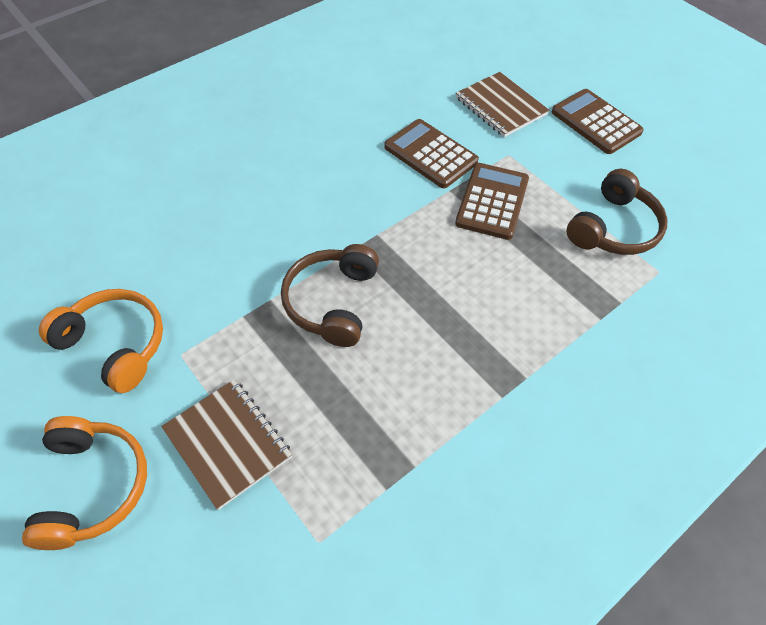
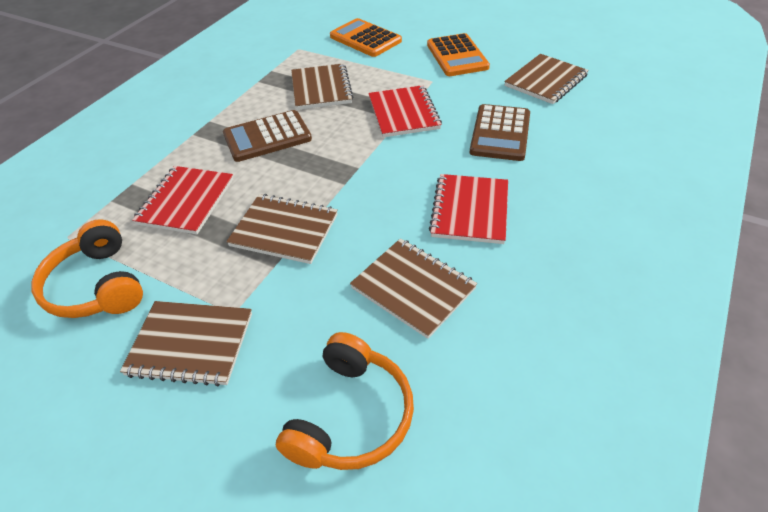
brown calculator: [385,119,479,188] [455,163,529,240] [552,89,644,154] = 3 -> [223,110,312,162] [470,104,530,161] = 2
brown headphones: [281,244,379,347] [567,169,667,255] = 2 -> none = 0
brown notebook: [161,379,292,510] [456,72,549,137] = 2 -> [120,301,252,387] [226,194,338,264] [291,63,354,110] [350,238,477,339] [504,54,589,104] = 5
orange calculator: none = 0 -> [330,18,402,57] [427,33,490,76] = 2
red notebook: none = 0 -> [132,166,233,234] [368,85,442,137] [429,174,508,244] = 3

